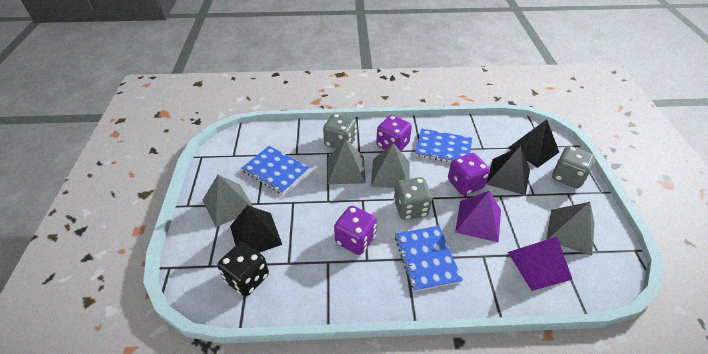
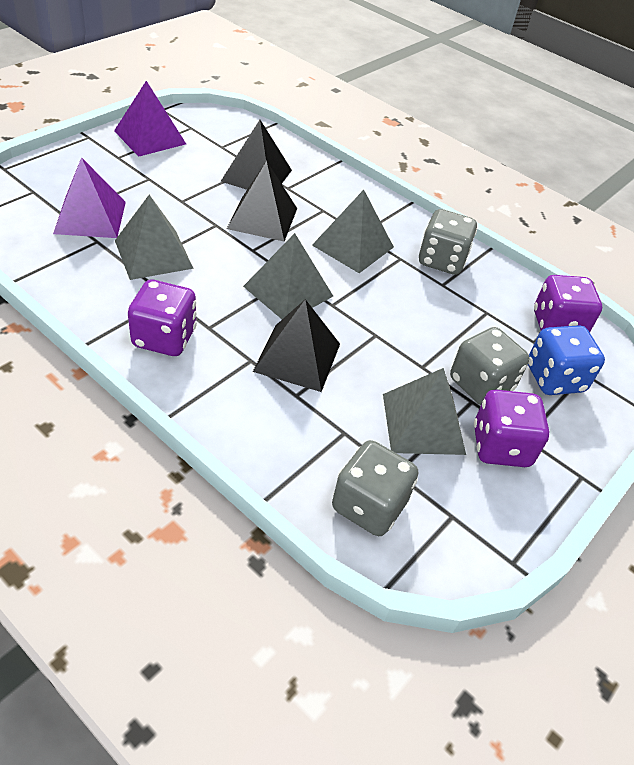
black dice: [218,242,269,296] = 1 -> none = 0
blue dice: none = 0 -> [528,325,605,395] = 1
blue notebook: [241,146,309,194] [395,226,463,292] [415,129,472,162] = 3 -> none = 0

